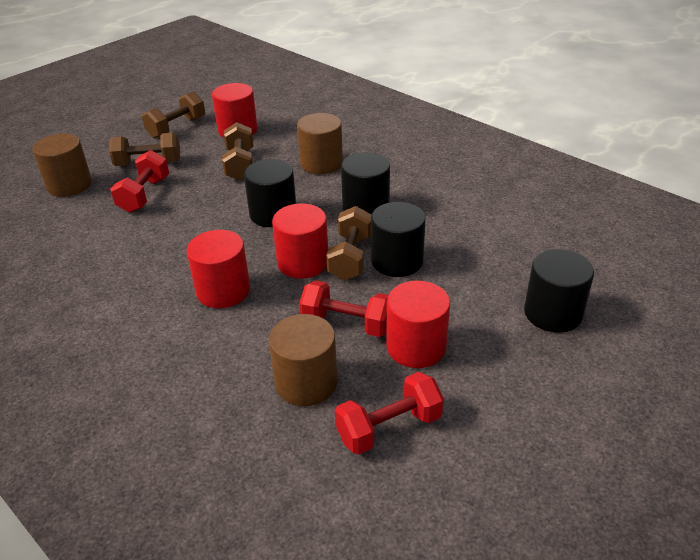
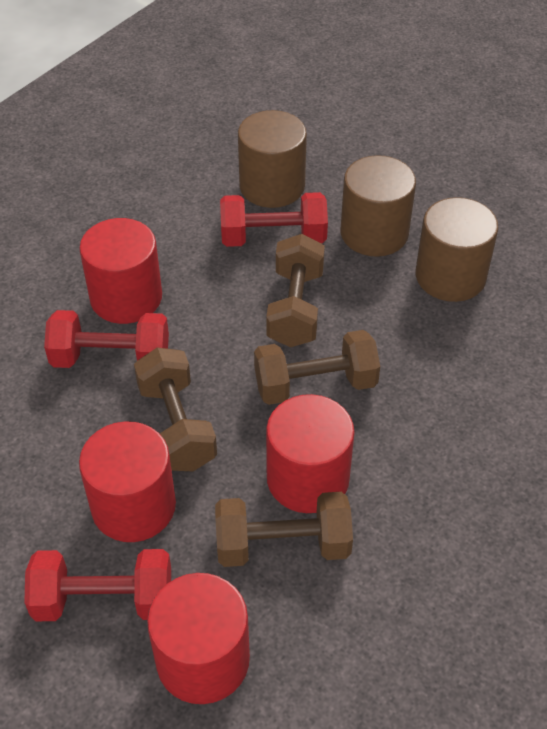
black cylinder: [244,159,296,227] [341,152,390,215] [371,202,426,277] [524,249,594,333] = 4 -> none = 0

